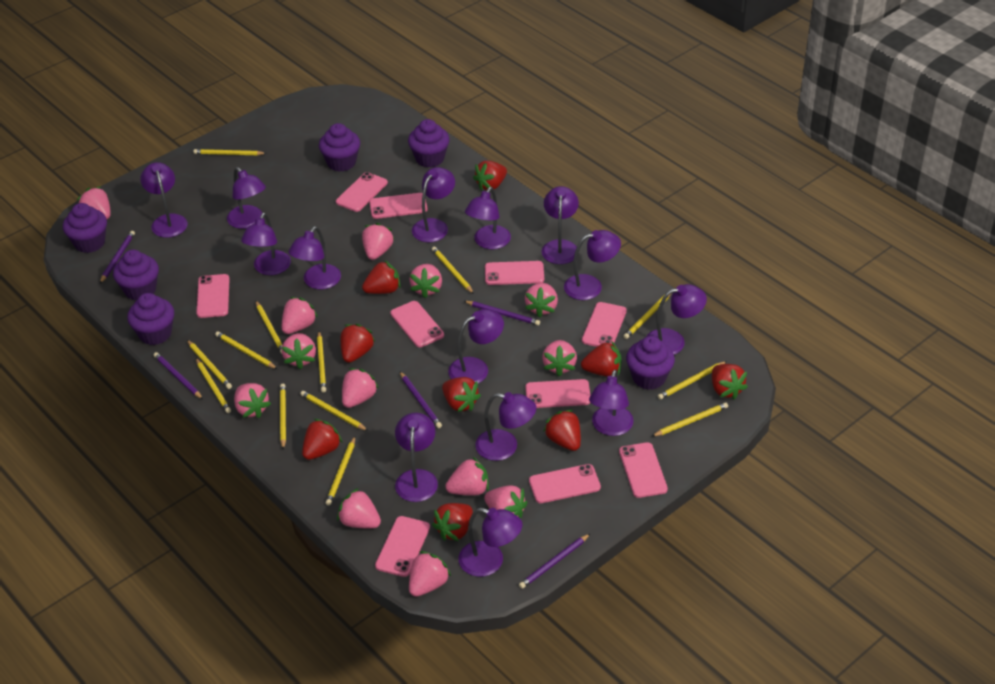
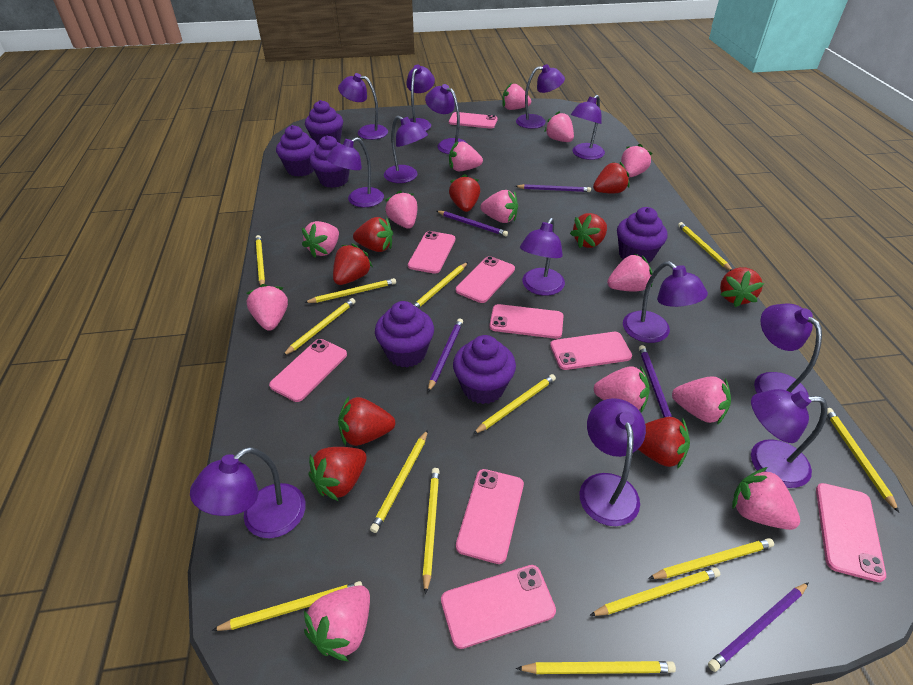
pink phone: [196,274,230,318] [336,172,388,212] [369,193,427,219] [375,516,430,577] [390,301,444,347] [485,261,544,285] [525,379,591,408] [529,464,601,503] [582,302,627,347] [619,442,668,498] = 10 -> [269,339,347,402] [408,231,455,274] [441,565,556,649] [449,112,498,129] [456,256,515,303] [456,469,524,564] [489,304,564,339] [550,332,632,370] [816,483,886,582] = 9
purple lamp: [140,162,188,238] [227,167,266,229] [241,213,291,275] [288,226,341,290] [395,413,438,502] [412,167,455,242] [448,309,504,383] [458,508,522,577] [465,187,511,249] [475,392,536,461] [542,186,579,264] [564,230,621,300] [589,370,634,436] [646,284,707,355] = 14 -> [190,447,306,538] [326,137,384,207] [338,73,388,140] [384,116,428,183] [406,65,435,131] [425,84,468,154] [516,64,565,129] [520,218,565,296] [571,95,605,160] [579,398,646,526] [623,261,708,343] [751,389,828,488] [754,304,822,394] = 13

